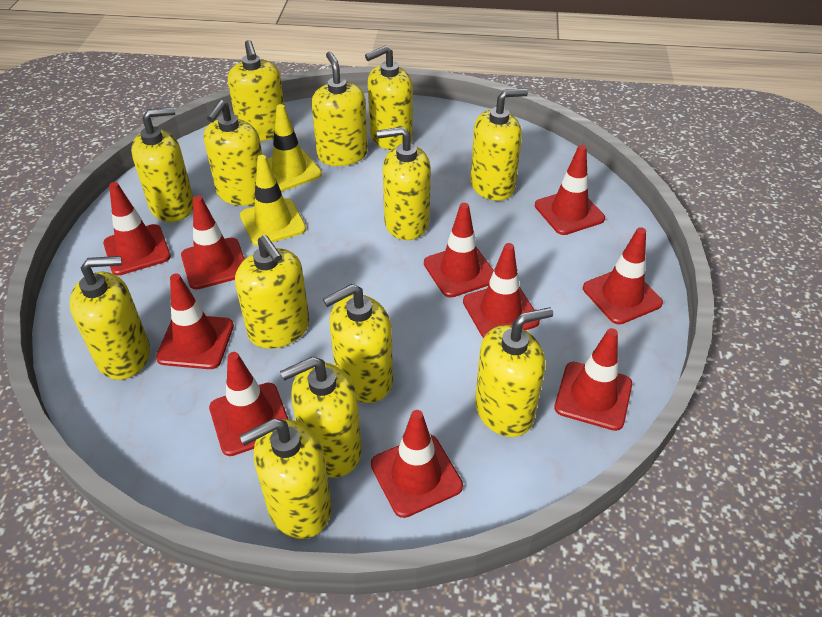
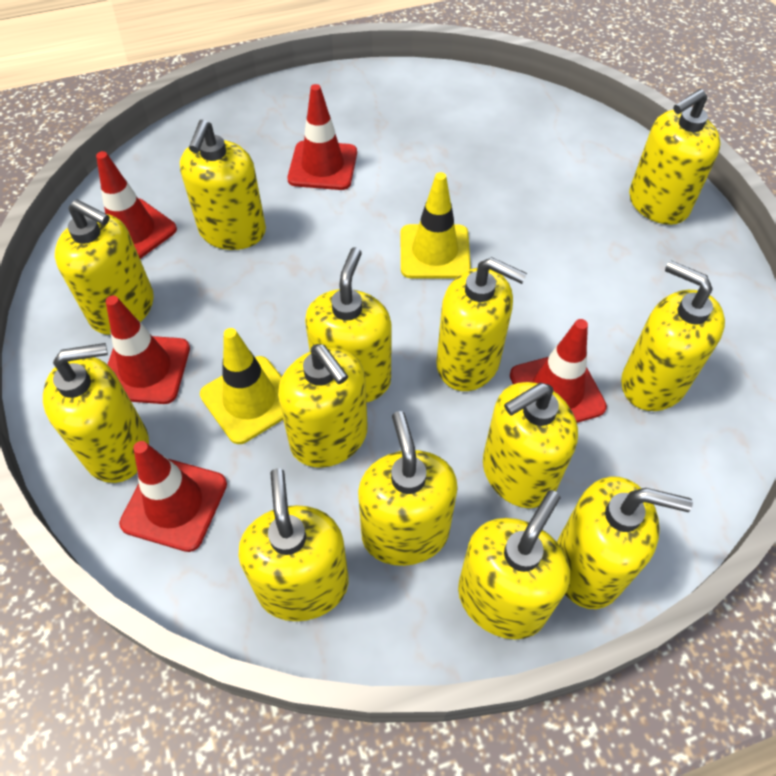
red traffic cone: [103,182,171,276] [156,274,234,369] [181,196,245,290] [209,352,288,456] [371,410,463,518] [424,203,494,298] [463,243,540,338] [535,145,605,235] [554,328,632,431] [583,227,663,325] = 10 -> [96,151,177,259] [106,296,190,404] [119,441,227,552] [287,84,357,190] [510,319,607,423] = 5

